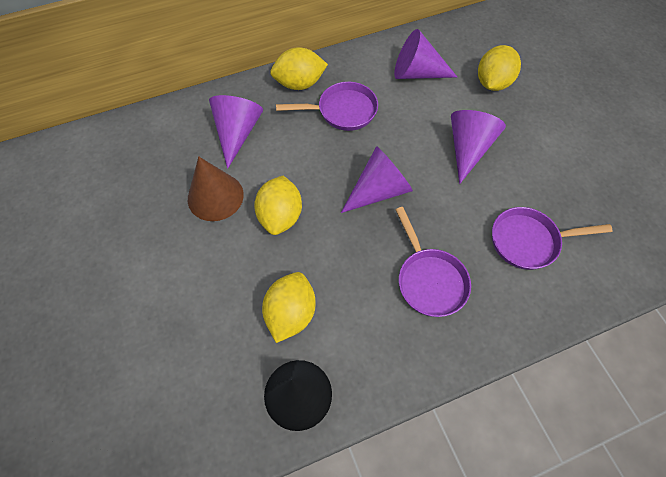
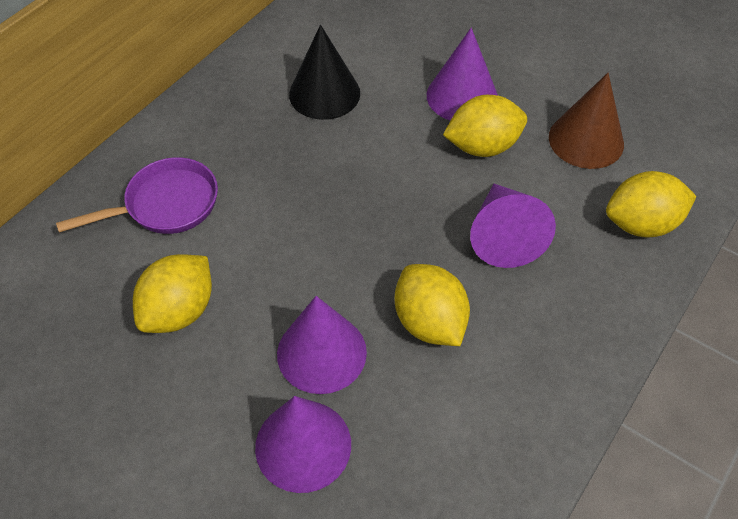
purple pan: [276,82,378,131] [395,207,471,317] [492,207,613,270] = 3 -> [56,157,218,234] = 1

